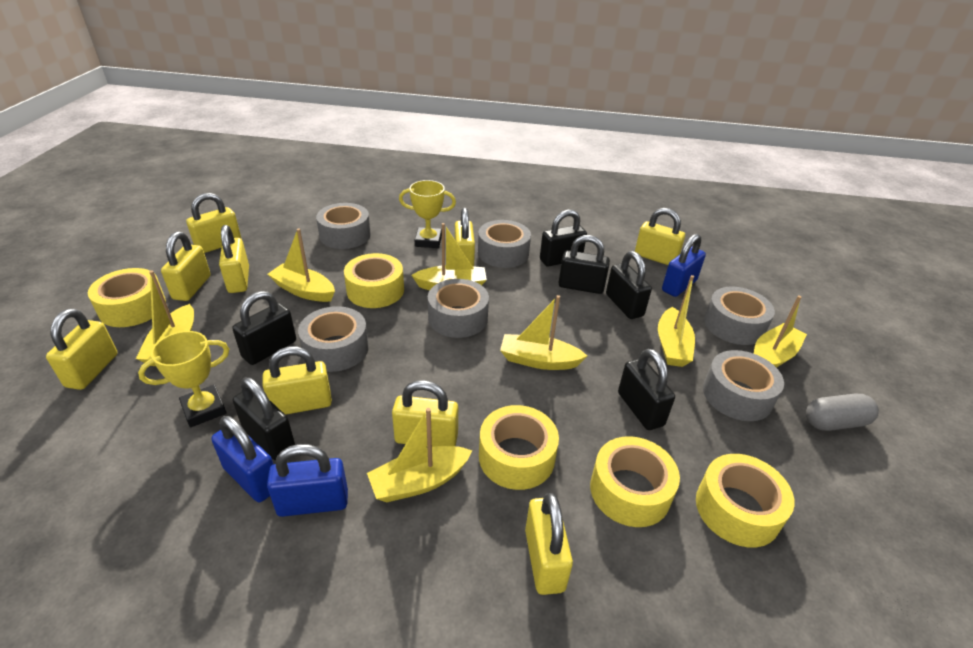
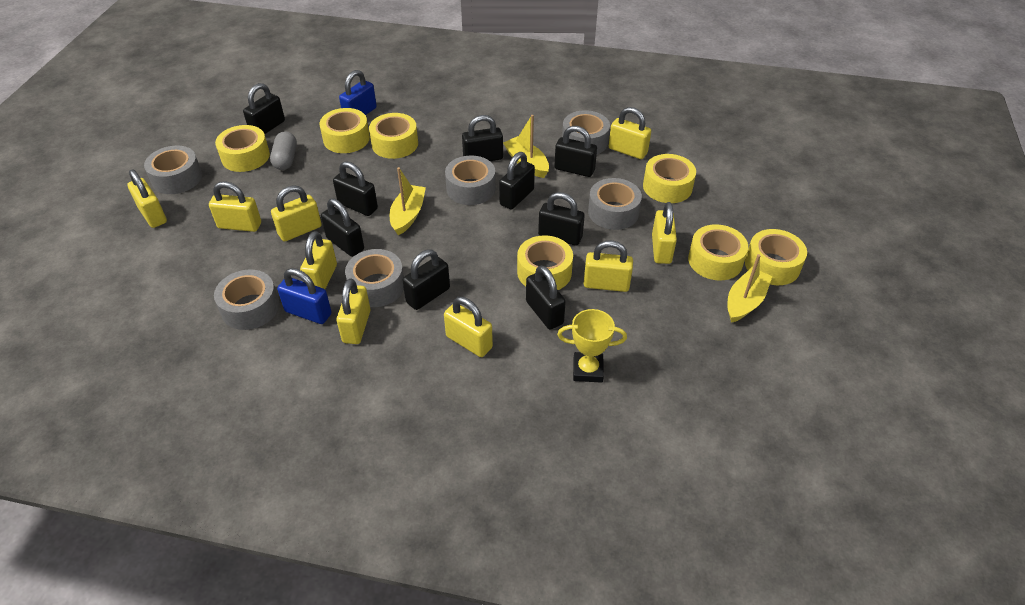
black padlock: [232,291,296,365] [233,378,295,460] [540,210,587,267] [559,235,610,294] [606,251,652,319] [618,349,675,430] = 6 -> [243,83,285,134] [321,198,364,257] [333,161,378,216] [402,250,450,310] [462,115,503,161] [499,152,535,210] [526,265,566,329] [538,192,585,246] [554,126,597,177] = 9
blue padlock: [211,416,274,502] [267,444,348,517] [662,234,706,297] = 3 -> [277,268,332,324] [339,70,377,115] = 2
yellow boat: [136,271,194,366] [268,228,335,302] [367,408,472,503] [411,223,487,290] [500,295,587,370] [658,275,695,367] [754,296,807,368] = 7 -> [390,167,426,235] [503,115,549,178] [727,254,772,323] = 3
yellow tape: [88,268,166,327] [344,253,404,308] [479,405,559,490] [590,436,680,527] [696,454,795,547] = 5 -> [215,125,270,172] [320,108,370,153] [369,113,418,159] [517,235,573,290] [643,154,696,203] [688,224,748,280] [745,229,807,285] = 7
yellow trophy: [138,331,229,427] [399,180,456,248] = 2 -> [557,309,627,383] = 1

